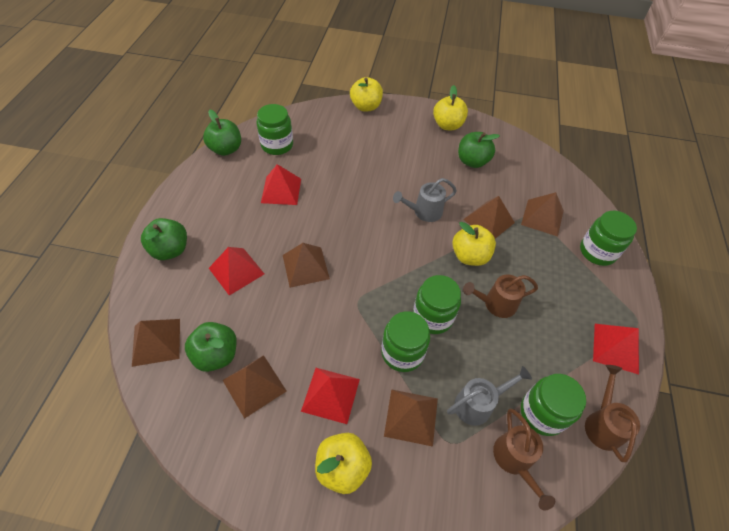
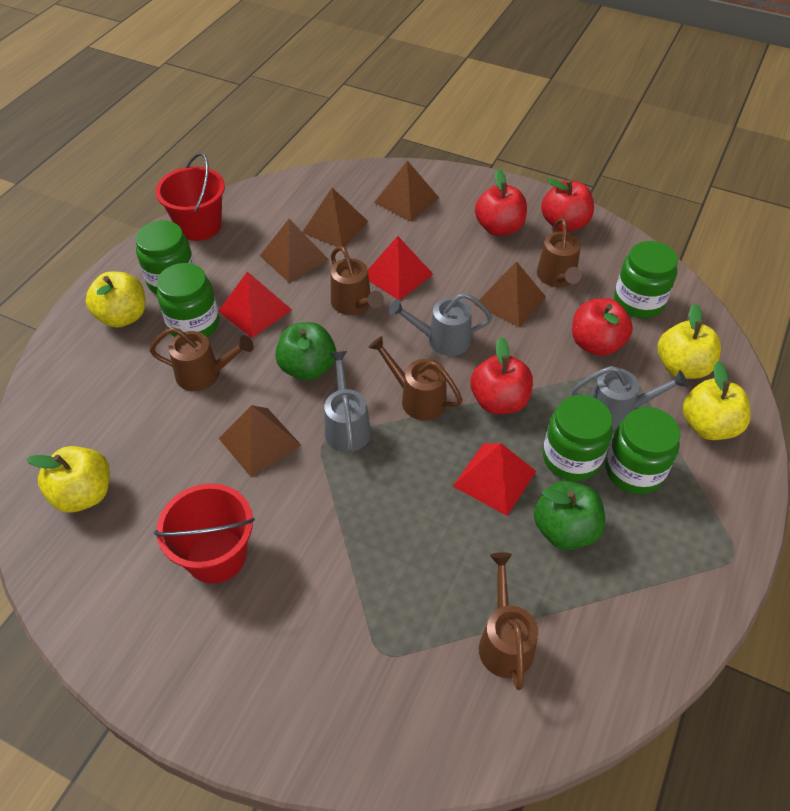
brown pyramid: [132,319,180,367] [223,355,286,419] [283,243,330,288] [384,389,438,447] [463,196,515,239] [521,192,564,237] = 6 -> [219,405,301,477] [260,219,329,282] [303,187,368,247] [374,161,439,222] [475,262,546,327] = 5
brown watering can: [463,275,538,318] [493,408,555,510] [585,365,640,462] = 3 -> [149,327,254,391] [331,246,384,315] [368,336,463,421] [479,552,538,690] [537,218,582,287] = 5
green apple: [141,218,187,260] [185,322,237,372] [203,109,241,156] [458,132,500,168] = 4 -> [275,322,336,381] [534,481,605,550] = 2
grey watering can: [393,178,457,222] [447,366,532,426] = 2 -> [325,351,371,453] [389,293,492,356] [572,366,688,430] = 3
red apple: none = 0 -> [470,337,533,414] [475,169,527,236] [541,178,594,232] [572,298,633,356] = 4
red bucket: none = 0 -> [154,483,255,583] [155,153,225,241] = 2
red pyramid: [209,247,264,296] [261,164,301,205] [301,368,360,424] [593,324,639,374] = 4 -> [218,271,292,338] [368,236,433,300] [453,443,536,516] = 3

